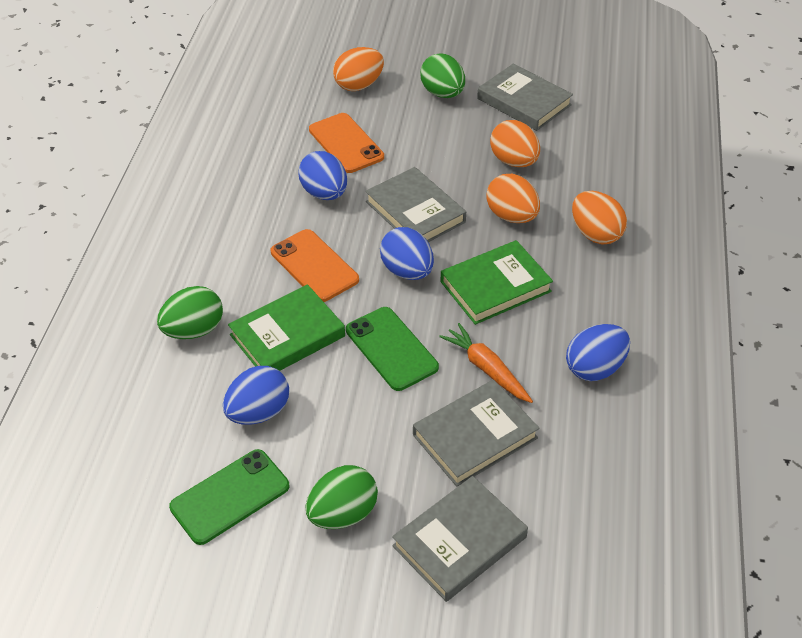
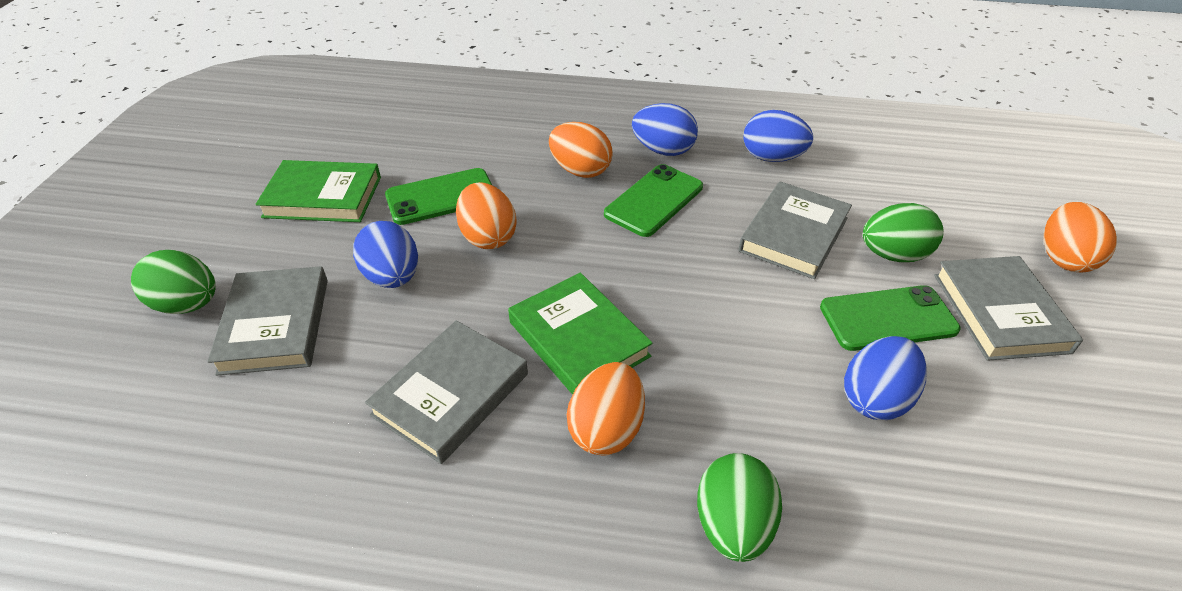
green phone: [169,449,289,545] [346,307,439,391] = 2 -> [385,168,492,225] [604,164,703,237] [820,285,961,351] = 3
orange carrot: [439,323,533,403] = 1 -> none = 0
orange phone: [271,229,359,302] [309,113,384,173] = 2 -> none = 0

